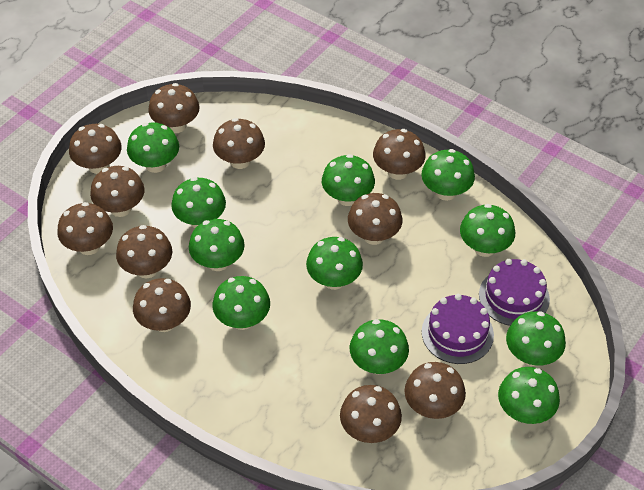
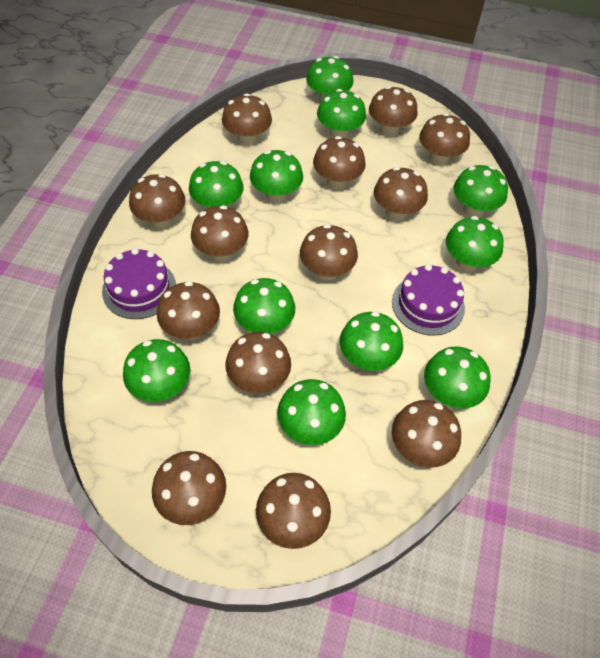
brown mushroom: [57,202,113,255] [69,124,122,174] [90,166,145,217] [116,225,172,278] [133,278,191,332] [148,83,200,133] [213,118,265,169] [340,385,402,443] [348,193,402,245] [373,129,426,180] [404,362,466,419] = 11 -> [129,174,185,229] [152,451,226,525] [157,281,220,340] [191,205,248,261] [222,93,272,146] [225,332,291,393] [256,473,331,549] [300,224,358,281] [313,136,365,190] [369,86,418,137] [374,167,428,221] [392,400,461,468] [419,113,470,165] = 13

